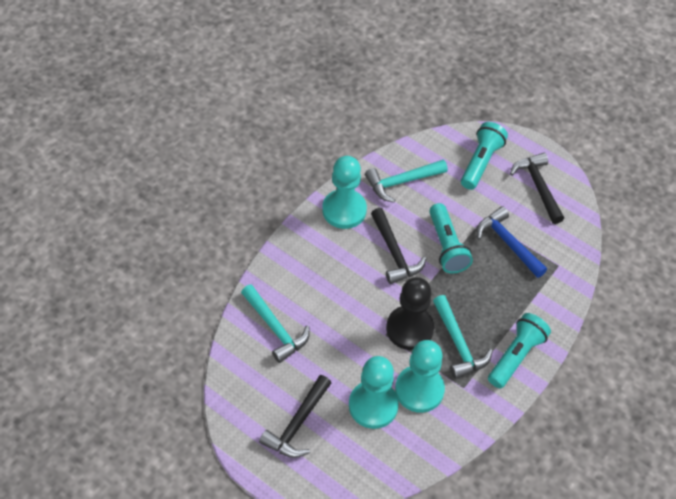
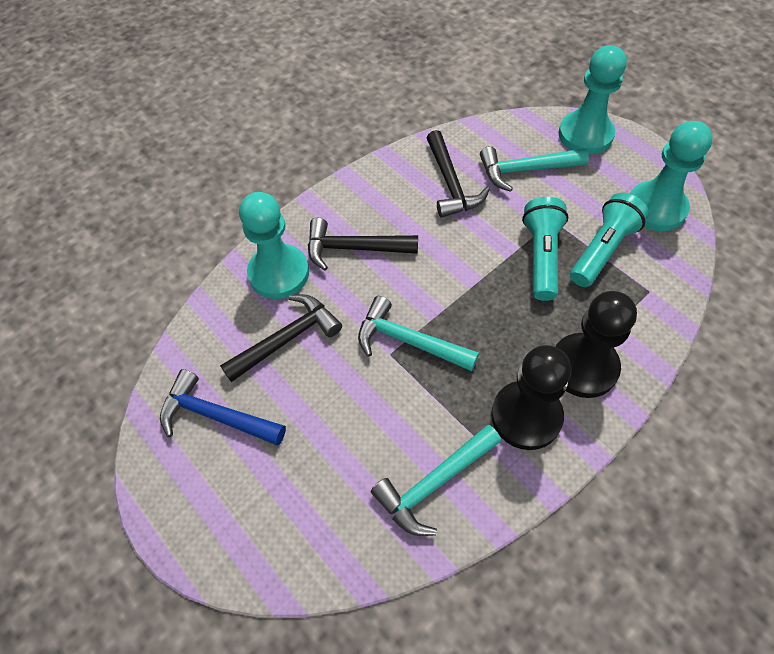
black pawn: [386,277,434,350] = 1 -> [491,345,571,450] [555,291,637,398] = 2
turquoise flashlight: [429,203,473,274] [461,122,508,190] [488,313,551,388] = 3 -> [522,197,568,301] [570,193,649,287] = 2

